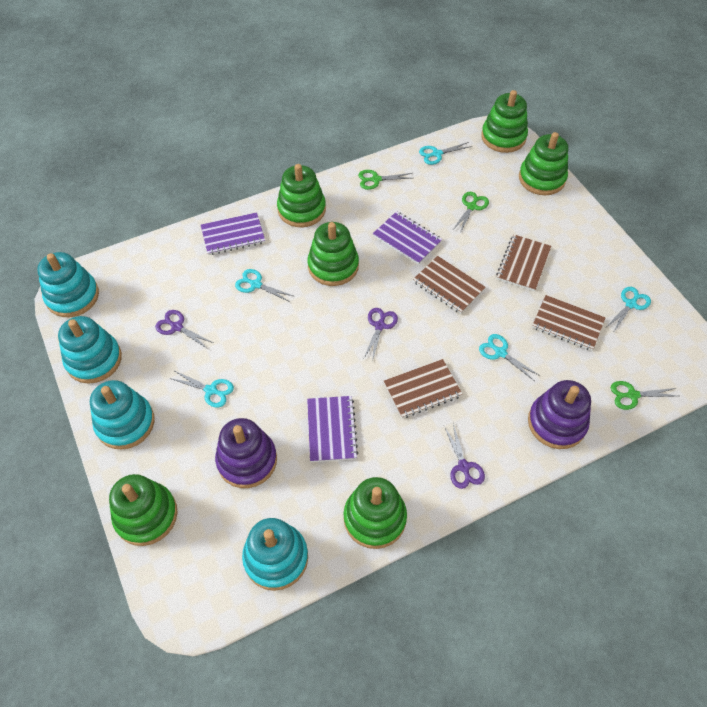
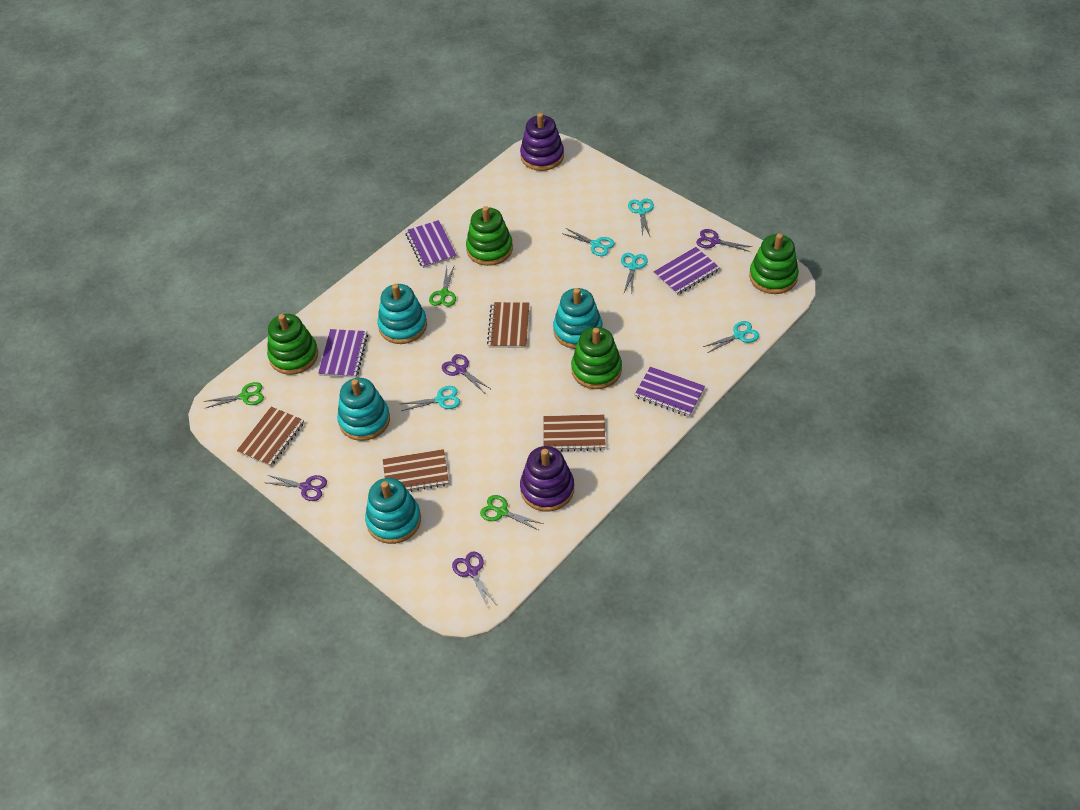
green stacking toy: [109,474,178,546] [277,164,326,227] [307,222,359,286] [344,477,407,549] [481,90,528,153] [519,132,568,195] = 6 -> [267,314,318,375] [466,206,513,266] [571,327,622,389] [749,233,799,294] = 4
purple notebook: [201,212,265,255] [307,396,358,462] [373,211,442,265] = 3 -> [318,329,368,378] [405,220,456,268] [634,367,705,417] [653,247,720,295] = 4
purple scissors: [155,310,213,349] [364,308,398,361] [444,424,485,489] = 3 -> [268,475,327,501] [442,354,490,392] [452,551,496,608] [696,229,752,252] = 4

